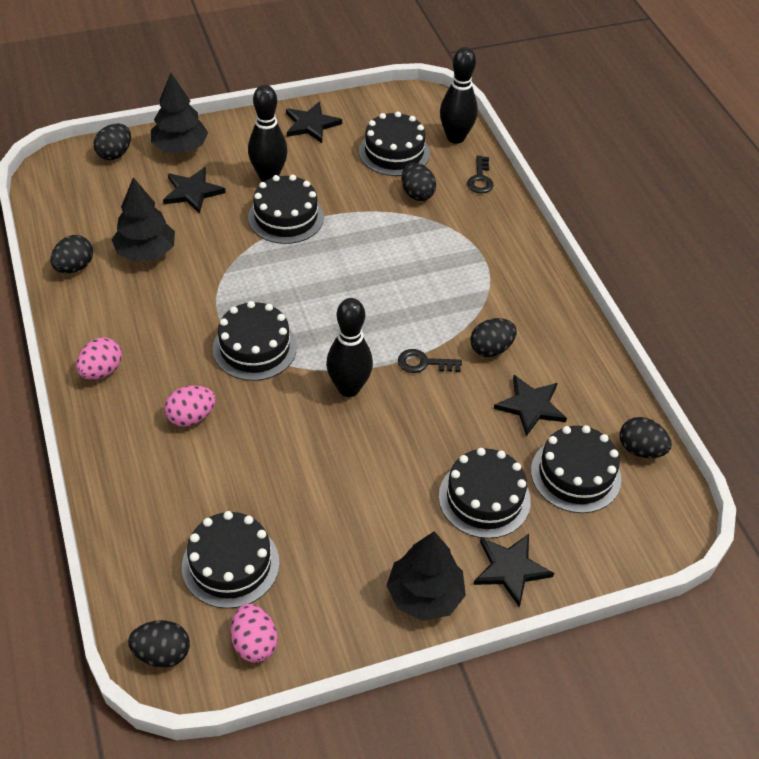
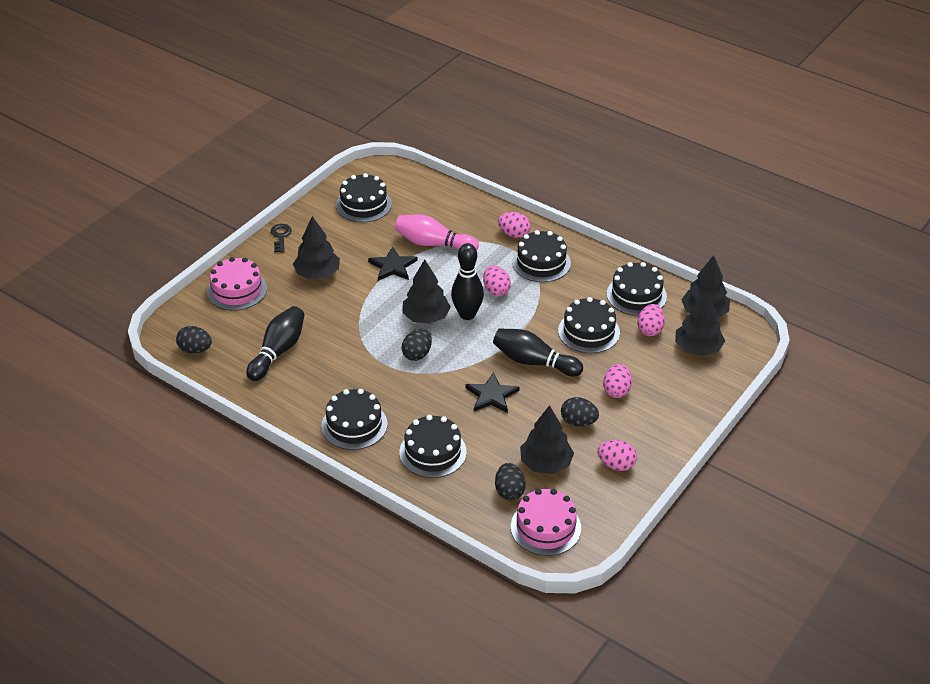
black egg: [51,235,93,273] [94,123,131,160] [128,620,190,668] [401,163,436,201] [470,318,517,357] [620,417,672,458] = 6 -> [176,326,212,354] [402,329,432,361] [495,463,526,501] [561,397,599,426] = 4
black key: [398,349,462,373] [467,156,493,194] = 2 -> [271,224,292,253] = 1
black star: [163,167,226,214] [286,102,342,143] [473,534,554,607] [494,375,567,436] = 4 -> [368,246,418,281] [466,372,520,413] = 2
black tree: [112,177,175,262] [151,73,208,153] [386,531,466,621] = 3 -> [293,216,340,279] [402,259,451,324] [520,405,574,474] [675,291,725,356] [681,255,730,319] = 5
pink bowling pin: none = 0 -> [395,214,479,251] = 1
pink cake: none = 0 -> [207,257,267,311] [511,489,581,556] = 2
pink egg: [76,337,122,380] [164,385,216,427] [231,604,278,662] = 3 -> [483,266,511,296] [498,212,531,238] [597,440,637,471] [603,364,632,398] [637,304,665,336] = 5

